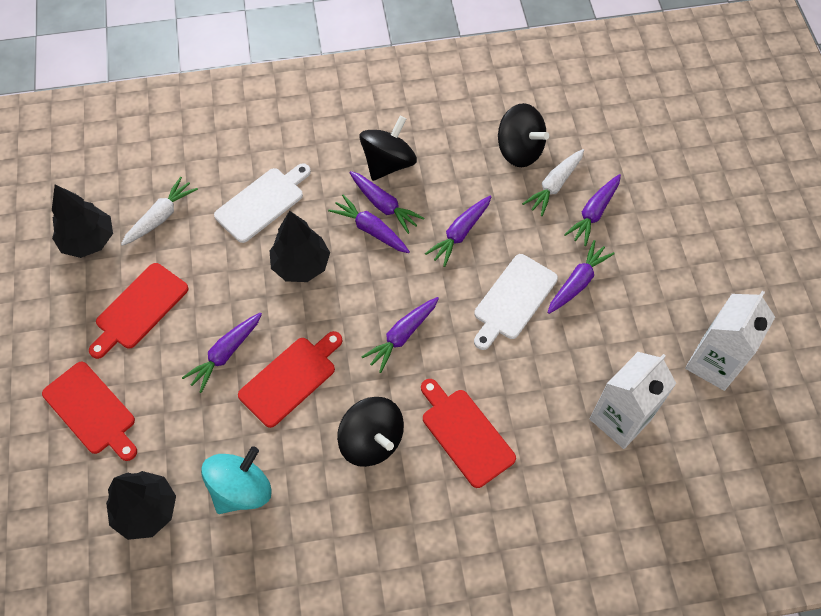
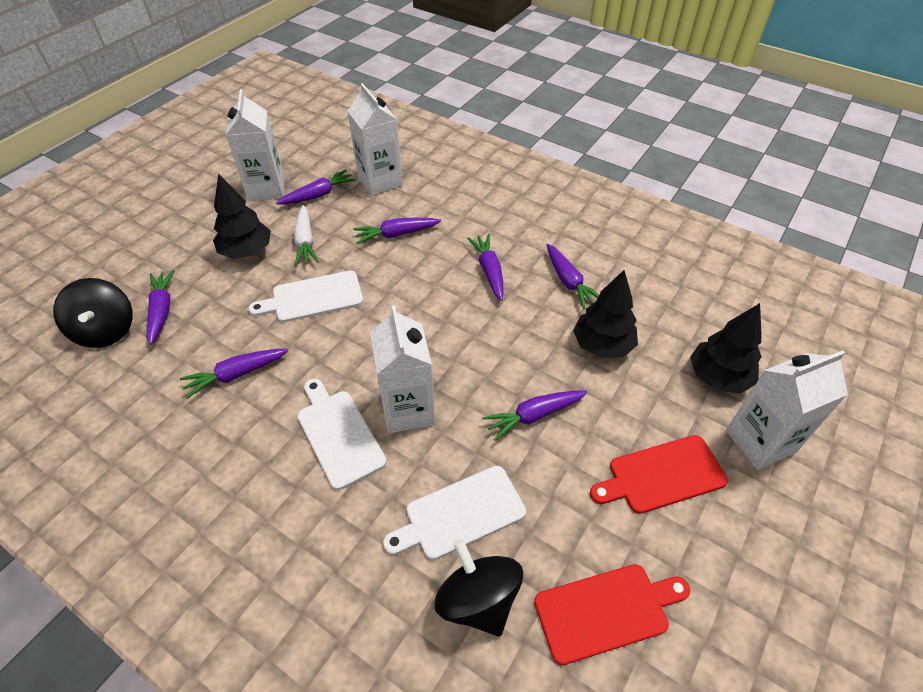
black spinning top: [337,397,404,467] [359,116,417,181] [498,103,549,167] = 3 -> [53,278,133,348] [435,539,523,636] = 2
red cutting board: [42,362,137,461] [89,263,189,359] [238,331,343,428] [421,379,516,488] = 4 -> [534,564,690,665] [590,435,728,514] = 2
turquoise spinning top: [201,446,271,514] = 1 -> none = 0
white carrot: [121,177,198,246] [522,149,584,216] = 2 -> [294,205,319,266] = 1
white carton: [590,352,677,449] [685,291,775,391] = 2 -> [226,89,284,201] [347,83,403,196] [370,305,435,433] [726,351,848,470] = 4
white cutting board: [214,163,311,243] [474,254,558,350] = 2 -> [248,271,363,322] [297,379,387,490] [383,466,526,560] = 3

